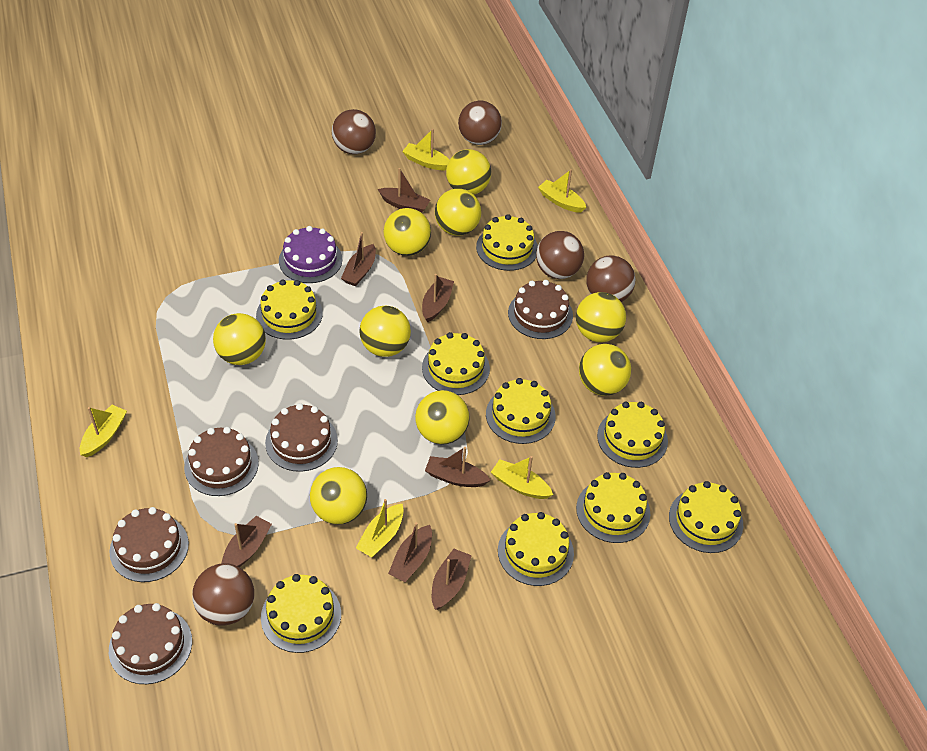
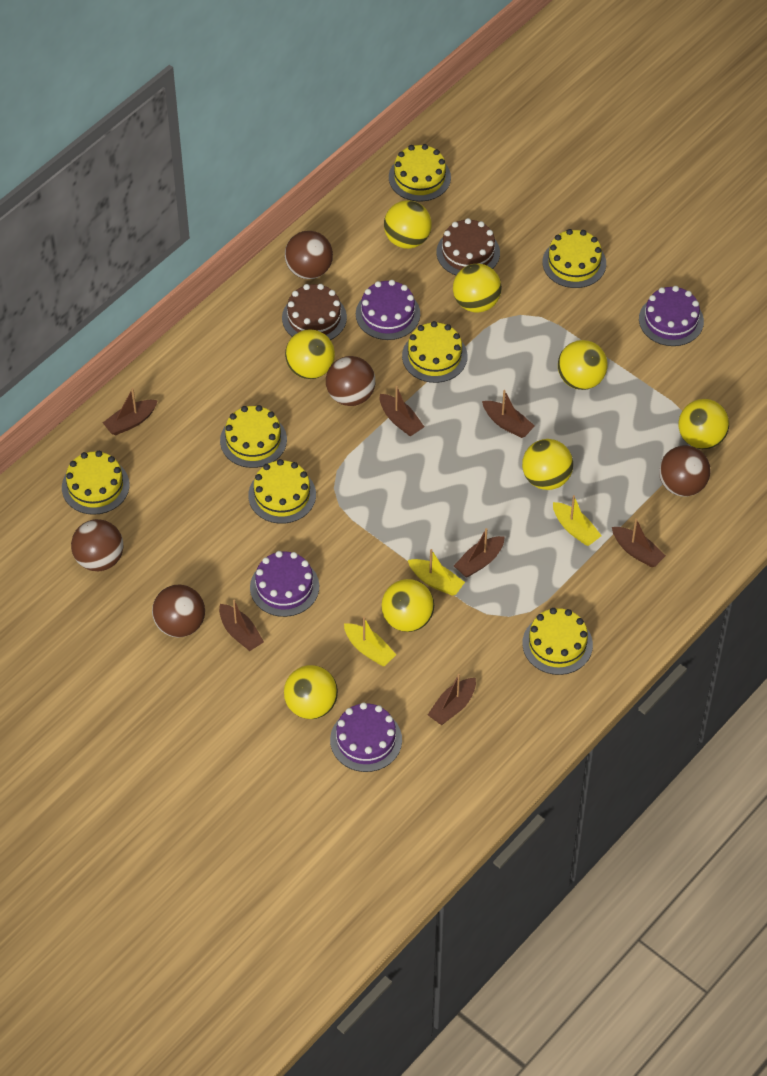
brown cake: [109,507,189,582] [109,603,192,684] [184,427,259,496] [265,403,338,472] [508,280,573,339] = 5 -> [282,284,347,340] [436,218,500,275] = 2
purple cake: [279,226,342,283] = 1 -> [250,551,319,617] [330,702,402,772] [356,280,420,340] [639,286,704,346] = 4
yellow ball: [213,313,266,365] [310,467,367,525] [360,306,411,357] [383,208,431,256] [415,390,470,445] [435,189,481,236] [446,149,491,195] [576,292,626,342] [579,344,631,396] = 9 -> [284,665,338,719] [285,330,335,379] [381,579,434,632] [384,200,432,249] [453,264,502,313] [522,439,573,490] [558,340,608,390] [679,399,729,449] = 8
yellow boat: [80,405,127,457] [356,499,404,557] [402,129,450,170] [491,456,553,499] [538,169,587,213] = 5 -> [344,617,396,666] [408,549,465,596] [553,495,602,546] = 3
yellow cake: [256,280,323,340] [261,574,341,653] [422,332,490,395] [476,214,538,271] [486,378,556,444] [498,512,574,586] [576,472,650,543] [597,402,668,468] [669,481,743,553] = 9 -> [62,451,130,515] [220,405,287,468] [248,459,316,524] [389,144,451,201] [402,321,467,383] [522,608,593,675] [542,229,606,288] = 7

